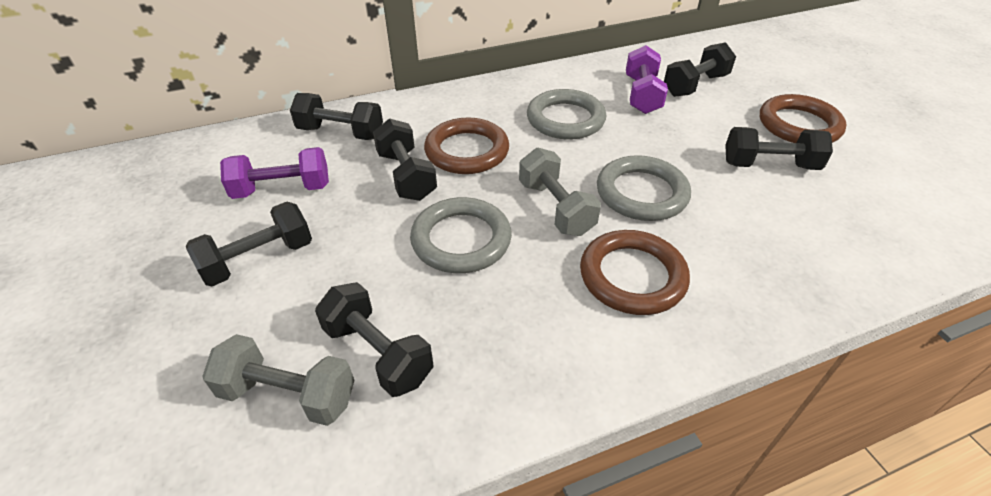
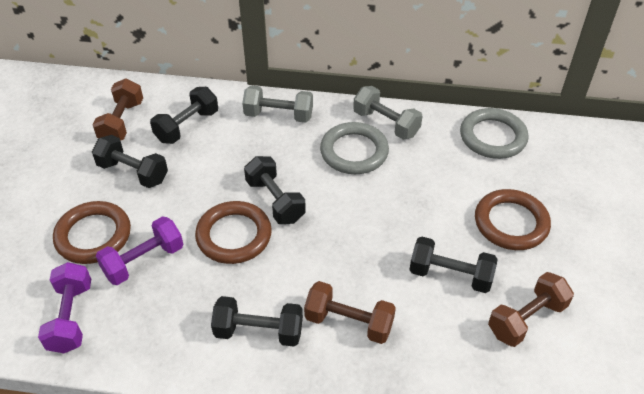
black dumbbell: [186,202,312,286] [290,93,383,140] [315,282,434,397] [373,118,437,201] [664,42,736,97] [725,127,833,170] = 6 -> [92,135,168,188] [150,87,218,144] [211,296,303,347] [244,156,306,224] [409,236,497,293] = 5
brown dumbbell: none = 0 -> [92,78,143,141] [304,281,396,344] [488,272,574,347] = 3
grey ring: [410,197,512,273] [527,89,606,139] [597,155,691,221] = 3 -> [320,122,389,174] [460,108,529,159] = 2

